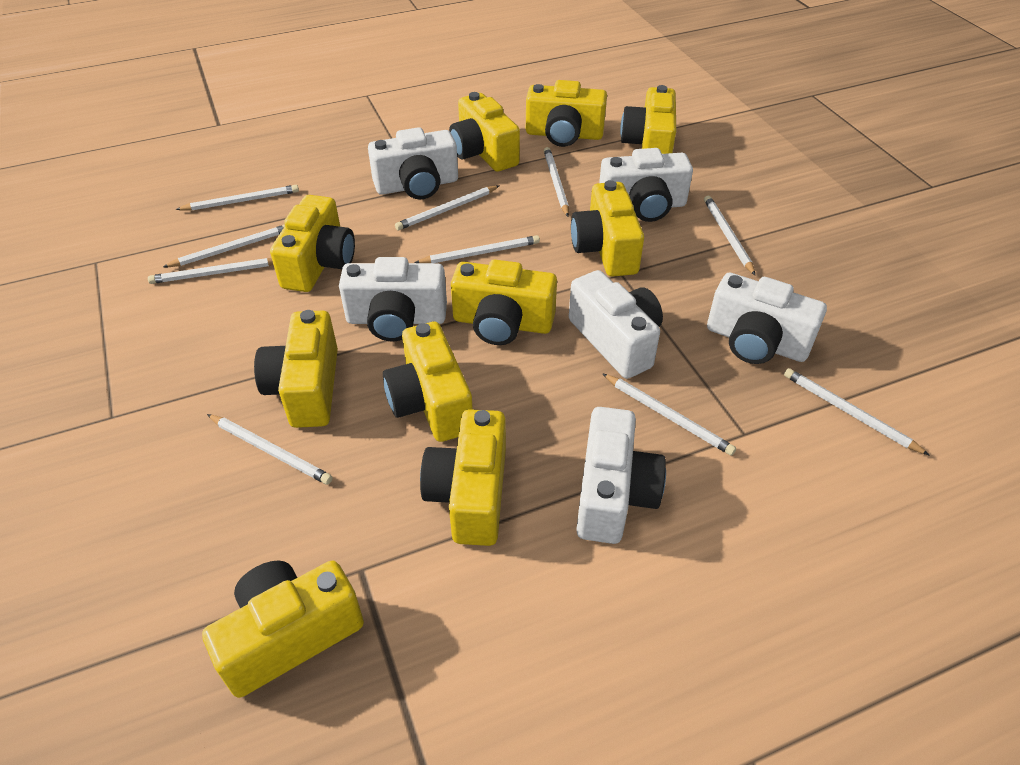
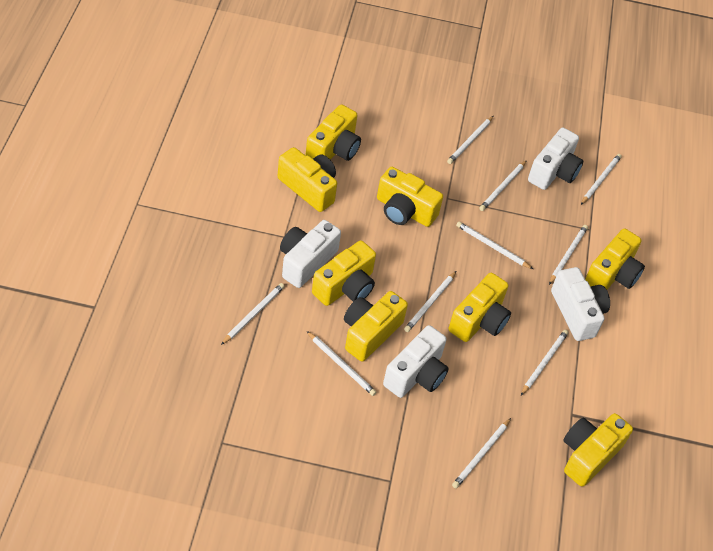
white camera: [339,257,447,342] [368,127,458,199] [569,270,663,379] [576,407,666,544] [599,148,693,222] [707,273,827,364] = 6 -> [280,220,341,288] [383,325,449,398] [528,128,583,190] [551,267,610,341] = 4
yellow camera: [202,561,364,698] [254,310,338,428] [270,195,355,292] [383,322,473,442] [420,409,506,546] [449,92,520,172] [451,260,557,345] [526,80,607,147] [571,180,644,277] [620,85,676,154] = 10 -> [278,147,337,212] [305,105,361,161] [312,240,376,306] [344,291,408,362] [377,167,443,227] [449,273,511,342] [564,413,633,487] [585,228,645,290] = 8

